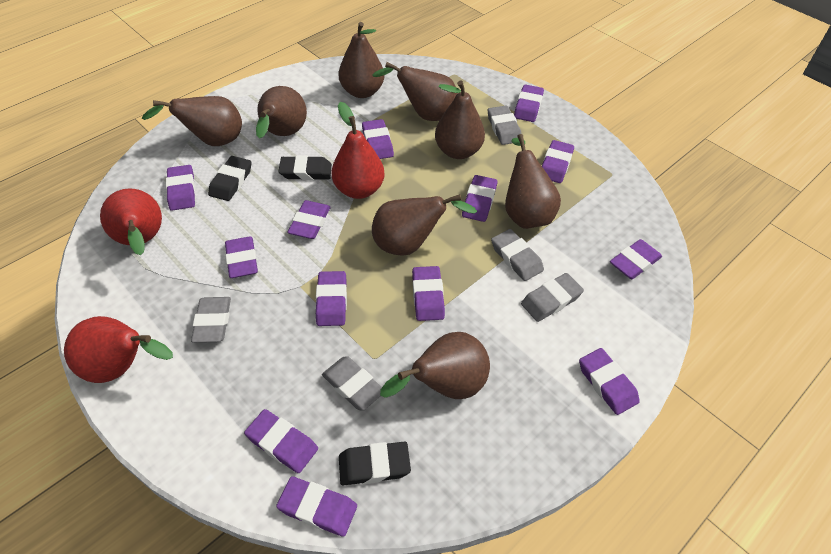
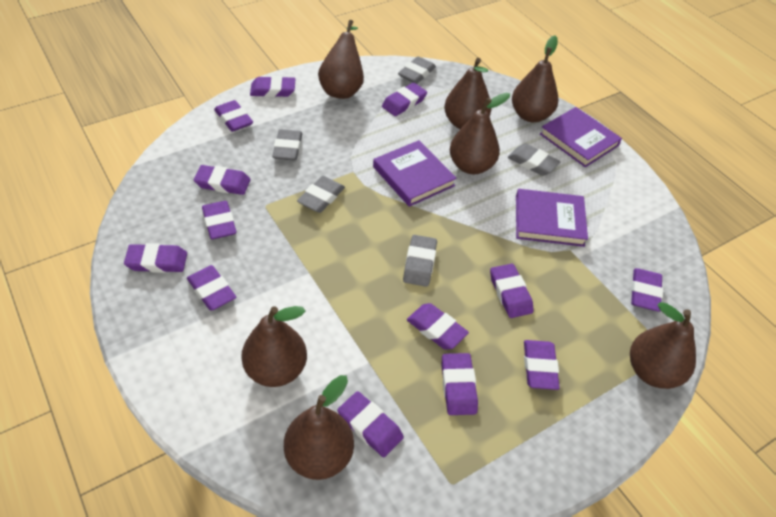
black eraser: [208,156,251,201] [278,155,332,180] [339,441,411,486] = 3 -> none = 0
brown pear: [142,96,242,146] [256,86,307,139] [338,22,384,98] [372,62,457,121] [372,194,477,256] [380,332,490,399] [435,81,485,159] [505,134,561,229] = 8 -> [241,306,307,387] [284,375,354,480] [318,20,364,99] [444,58,491,129] [450,93,510,174] [512,35,558,122] [630,302,696,389] = 7
purple book: none = 0 -> [373,140,457,207] [516,189,588,247] [540,107,622,167] = 3
red pear: [64,316,173,383] [100,188,162,255] [331,102,385,199] = 3 -> none = 0

